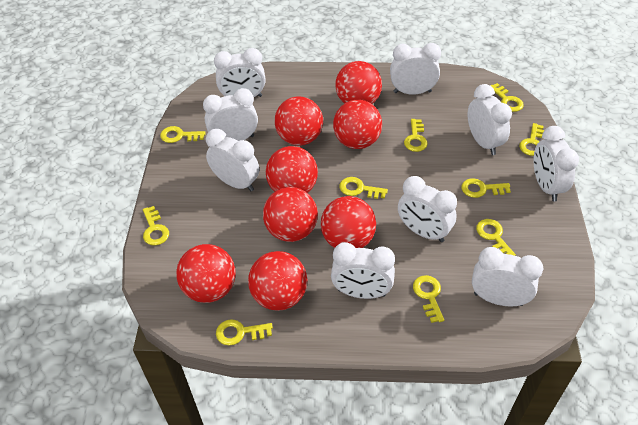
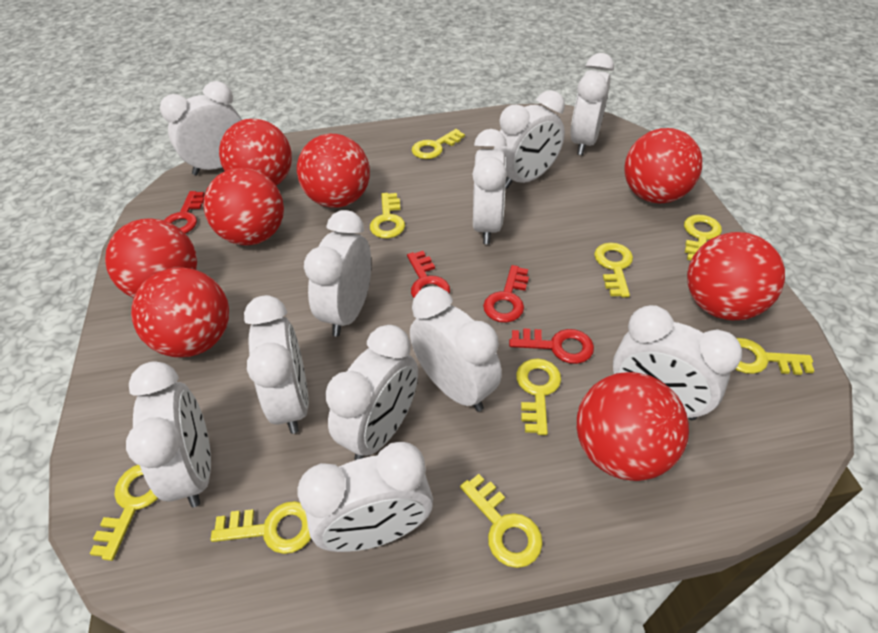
red key: none = 0 -> [163,191,205,234] [407,251,450,298] [483,265,529,323] [509,328,594,364] = 4
white clock: [203,88,258,141] [206,129,259,192] [214,48,266,97] [331,243,395,299] [390,43,441,95] [398,176,457,242] [468,84,512,155] [472,247,543,306] [533,126,579,201] = 9 -> [126,361,211,507] [160,81,242,175] [244,295,309,434] [297,442,433,552] [304,210,371,336] [325,325,418,460] [410,286,502,412] [472,129,507,244] [494,90,565,189] [571,53,614,155] [613,305,742,420] = 11
yellow key: [143,206,169,246] [160,126,206,143] [216,319,273,346] [339,177,388,199] [404,119,428,152] [413,275,444,323] [461,178,511,198] [476,219,516,256] [490,83,524,112] [519,123,545,156] = 10 -> [90,465,158,561] [211,501,311,554] [370,193,405,238] [411,129,465,159] [460,474,543,568] [516,358,561,435] [594,243,633,298] [684,215,722,260] [735,338,814,375] = 9

